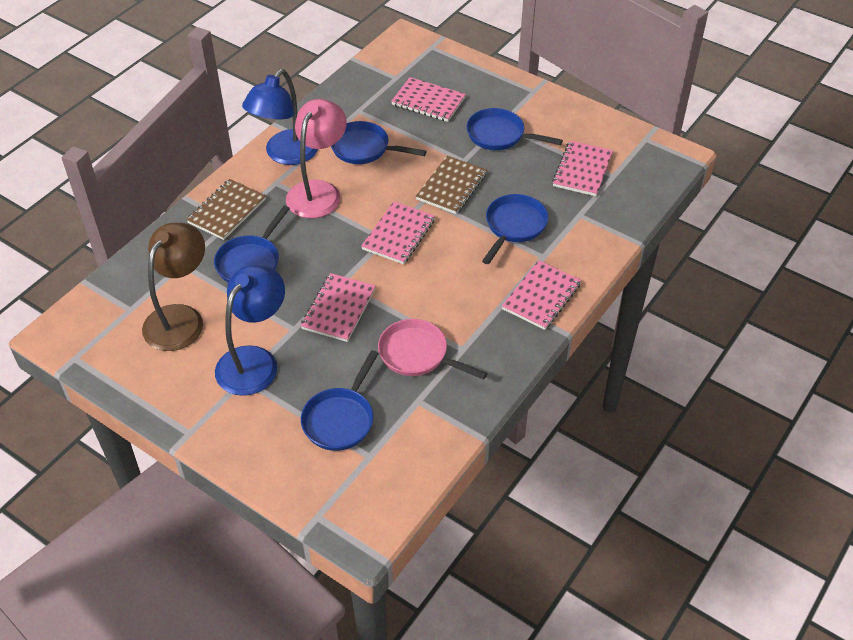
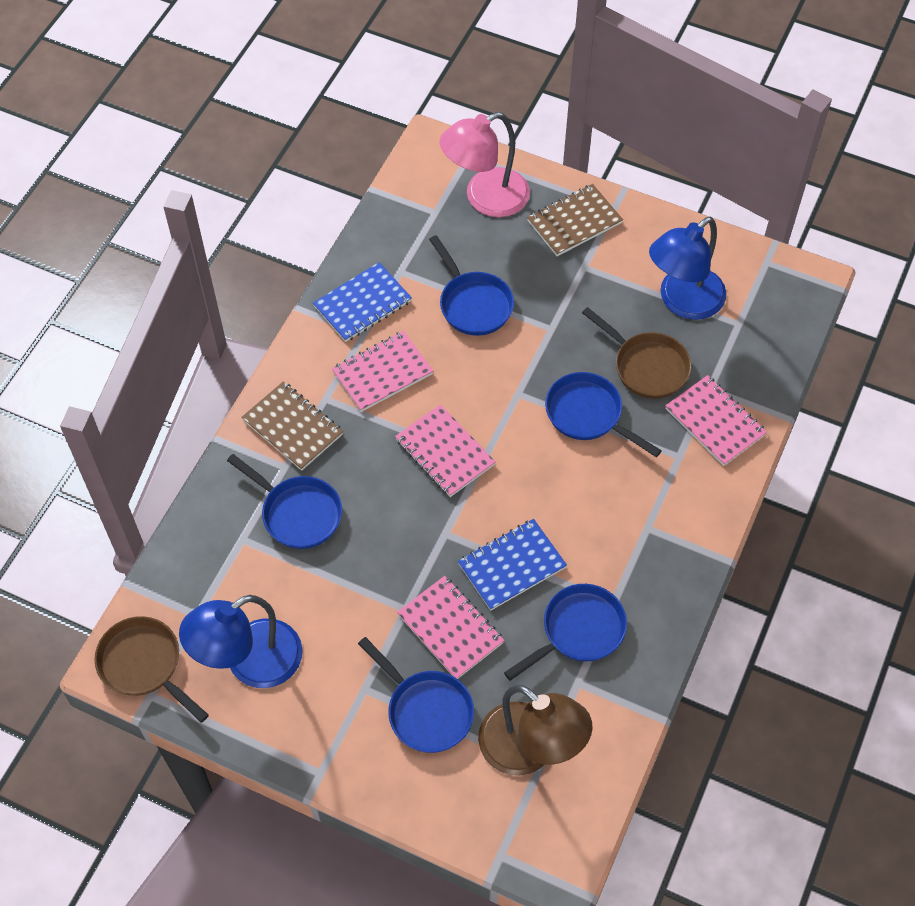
blue notebook: none = 0 -> [313,262,412,342] [458,519,567,611] = 2
brown pan: none = 0 -> [94,616,209,723] [582,307,692,399] = 2
pink notebook: [301,273,376,342] [361,201,435,264] [391,77,466,122] [502,260,581,330] [552,141,613,196] = 5 -> [332,331,433,412] [395,404,496,497] [397,576,504,679] [665,375,767,466] = 4
pink pan: [378,319,487,380] = 1 -> none = 0

